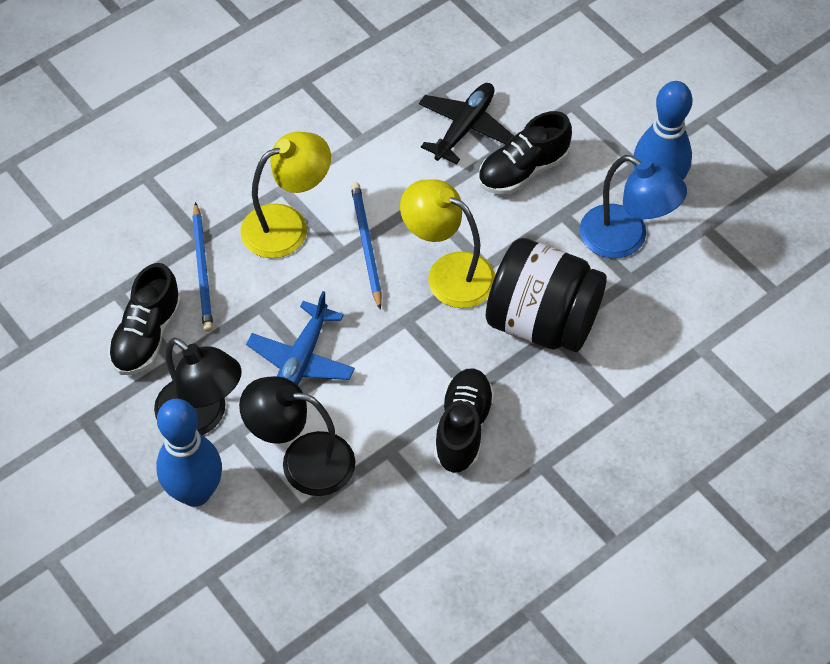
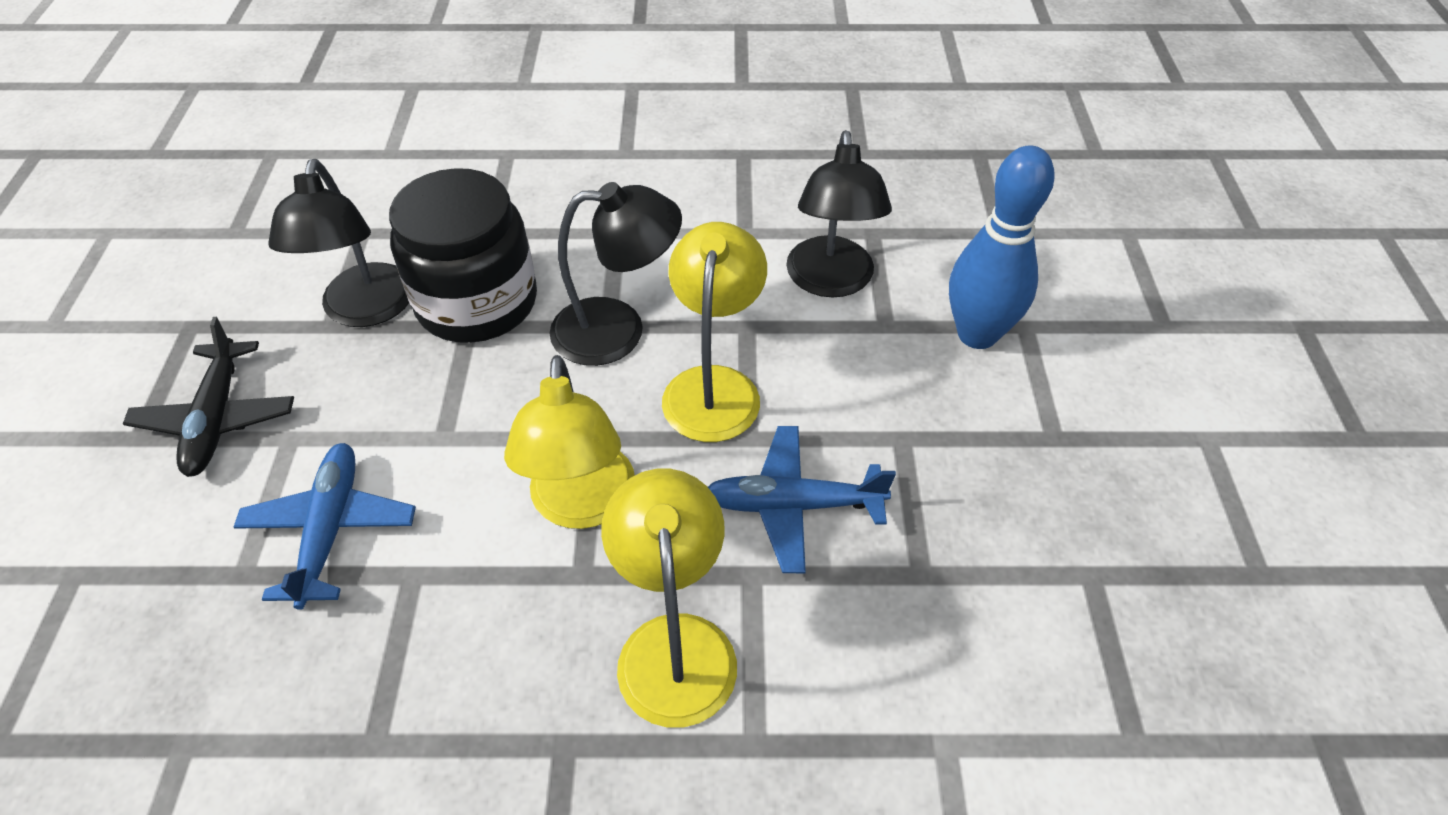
black lamp: [154,338,242,435] [239,376,355,496] = 2 -> [269,159,409,327] [550,182,682,366] [786,130,892,298] = 3
black shoe: [108,263,182,375] [434,368,495,473] [478,111,572,195] = 3 -> none = 0
blue bowling pin: [156,399,222,507] [633,81,692,180] = 2 -> [949,145,1055,349] = 1
blue lamp: [580,155,687,258] = 1 -> none = 0
blue pencil: [192,202,213,332] [351,182,382,310] = 2 -> none = 0
blue plane: [246,291,355,385] = 1 -> [234,443,416,610] [708,426,896,573] = 2
yellow lamp: [240,132,331,258] [400,179,495,308] = 2 -> [504,355,635,529] [601,469,737,728] [662,222,767,442] = 3

